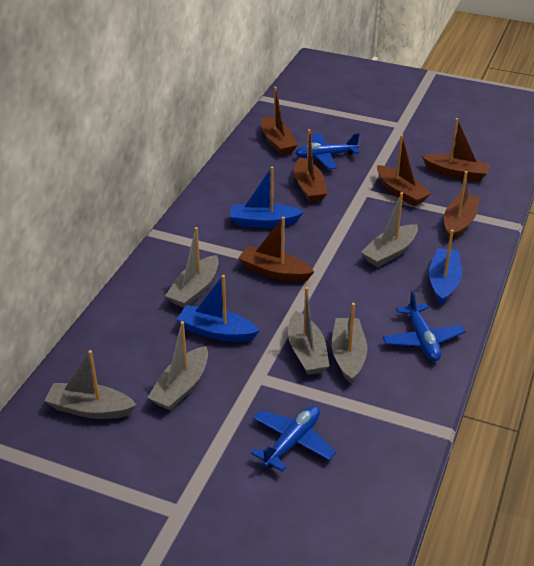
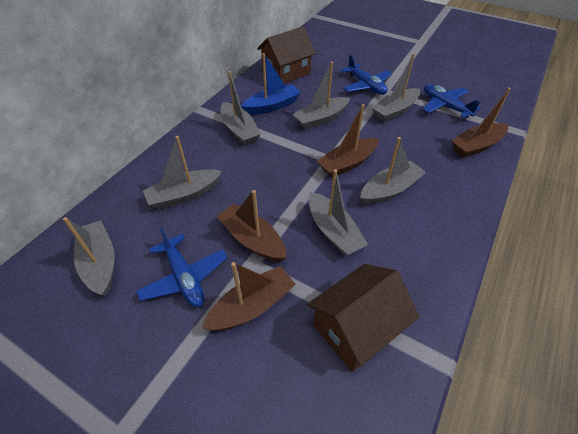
blue boat: [177,275,260,342] [230,167,304,228] [429,230,462,305] = 3 -> [241,53,301,115] = 1
brown boat: [238,217,314,282] [261,87,298,155] [294,129,327,203] [377,134,432,206] [422,118,491,181] [444,171,480,240] = 6 -> [202,262,296,331] [217,190,287,262] [317,104,379,178] [452,88,511,158] = 4
brown house: none = 0 -> [257,26,316,83] [307,264,419,372] = 2
grey boat: [45,350,137,419] [147,321,208,411] [165,227,219,308] [288,287,329,375] [332,303,367,384] [361,192,418,267] = 6 -> [63,217,115,296] [143,136,222,209] [221,71,261,145] [292,62,350,130] [309,169,368,256] [360,137,426,205] [372,54,420,122] = 7

